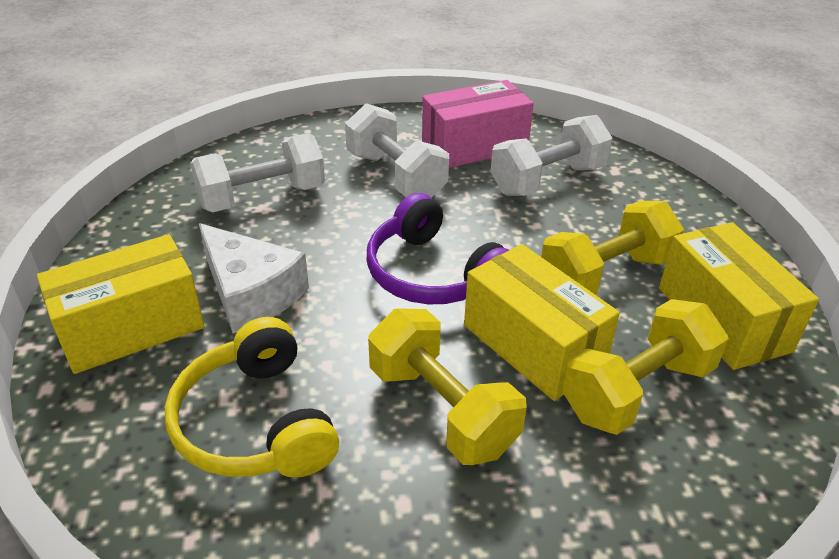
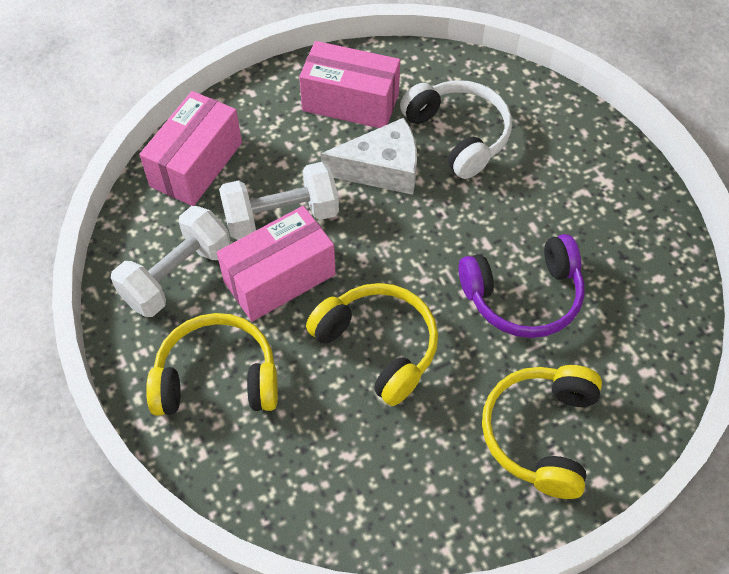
pink box: [422,80,534,168] = 1 -> [139,91,242,206] [217,206,336,322] [299,41,400,128] = 3
white dumbbell: [190,133,325,212] [345,103,449,198] [491,115,613,196] = 3 -> [111,206,231,317] [219,162,339,240] = 2
white headphones: none = 0 -> [400,80,512,179] = 1
yellow box: [37,234,205,374] [464,244,620,401] [659,222,819,370] = 3 -> none = 0
yellow dumbbell: [368,308,527,465] [541,201,684,294] [562,299,729,435] = 3 -> none = 0
yellow headphones: [165,317,339,478] = 1 -> [146,313,278,416] [306,283,438,406] [482,365,602,499] = 3

